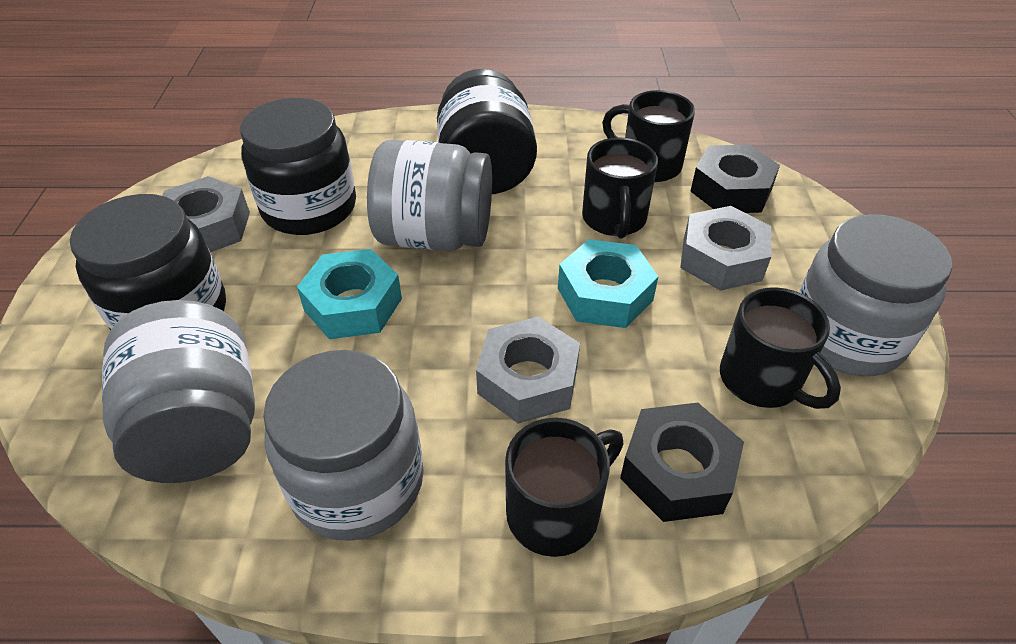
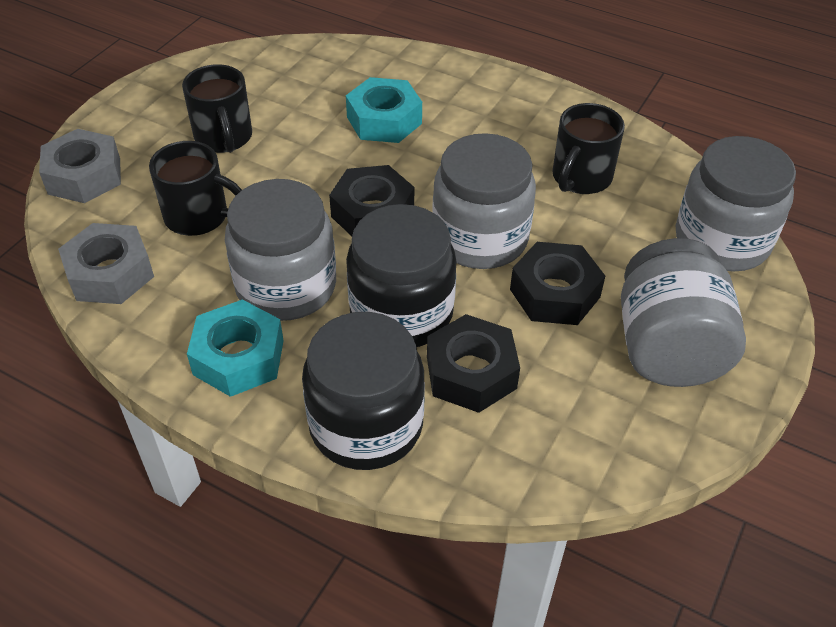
black jar: [70,194,226,330] [240,98,356,235] [437,69,537,194] = 3 -> [302,312,425,470] [346,204,457,347] = 2
black mug: [505,418,624,557] [582,138,658,238] [602,90,695,182] [720,287,841,409] = 4 -> [149,141,242,236] [182,64,252,153] [552,103,625,194] = 3
black nut: [620,403,744,522] [690,144,780,213] = 2 -> [329,165,414,236] [427,314,520,413] [510,242,605,325] = 3
grey nut: [162,176,250,252] [476,317,580,424] [680,206,771,291] = 3 -> [39,129,121,203] [58,223,154,304] = 2

